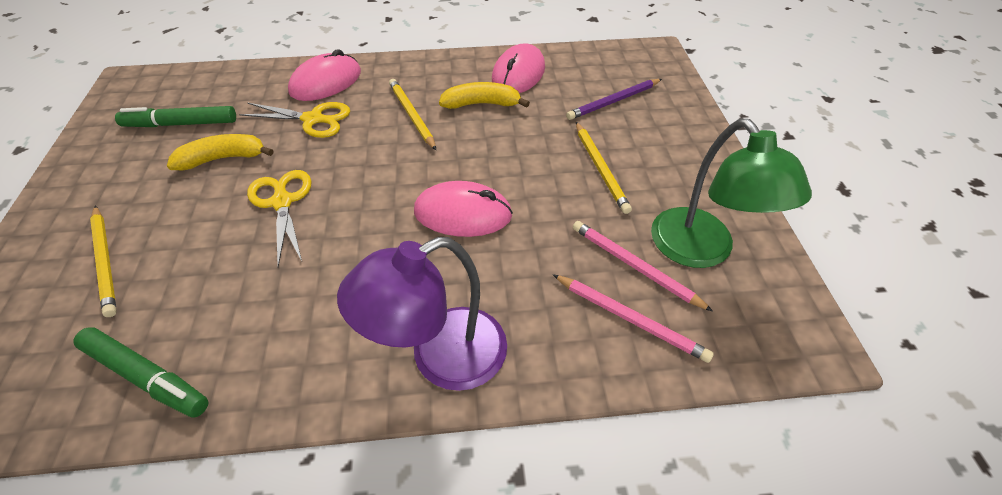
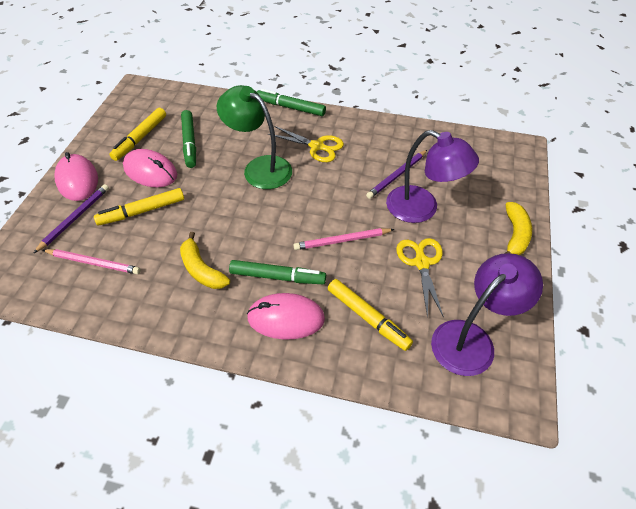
green marker: [74,327,208,418] [115,106,236,127] = 2 -> [181,110,196,168] [229,260,326,284] [257,89,326,116] = 3
purple lamp: [337,237,507,391] = 1 -> [386,130,479,223] [431,253,543,376] = 2
purple pencil: [566,79,662,120] = 1 -> [34,184,109,253] [366,150,427,199] = 2
yellow marker: none = 0 -> [94,188,184,226] [109,108,166,161] [328,279,413,351] = 3
yellow pencil: [90,206,117,317] [389,79,436,150] [576,122,632,214] = 3 -> none = 0

